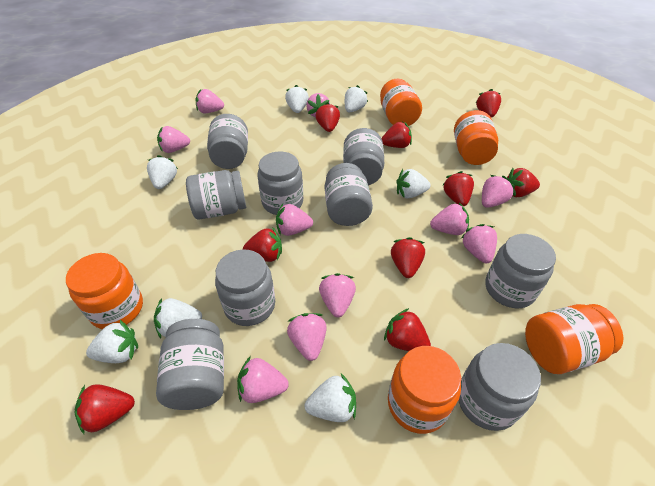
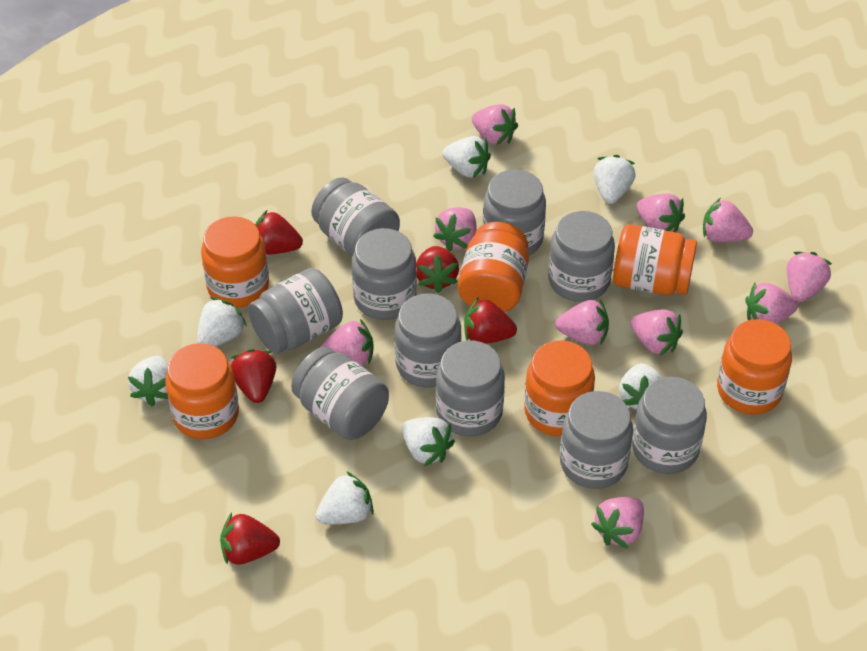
grey jar: [156,319,224,410] [186,170,246,220] [207,114,248,169] [215,249,275,326] [257,152,303,215] [325,163,373,226] [343,128,384,185] [458,343,541,431] [485,234,556,308] = 9 -> [248,268,343,354] [291,347,389,440] [311,177,400,257] [352,228,417,320] [394,293,462,388] [436,341,505,436] [483,169,546,256] [548,211,615,302] [560,391,633,489] [632,377,707,474] = 10
orange jar: [66,253,143,329] [380,79,422,126] [388,346,461,434] [454,110,498,165] [525,304,623,374] = 5 -> [165,343,239,439] [201,216,269,308] [458,222,529,312] [524,340,595,436] [613,224,697,295] [717,319,792,414] = 6
red strawberry: [74,384,135,434] [243,228,282,262] [315,102,340,132] [382,122,412,148] [384,308,431,351] [391,237,425,278] [442,171,474,206] [476,89,501,117] [506,168,540,197] = 9 -> [220,513,280,565] [231,349,277,403] [255,210,303,255] [416,246,459,293] [464,297,517,344] = 5

